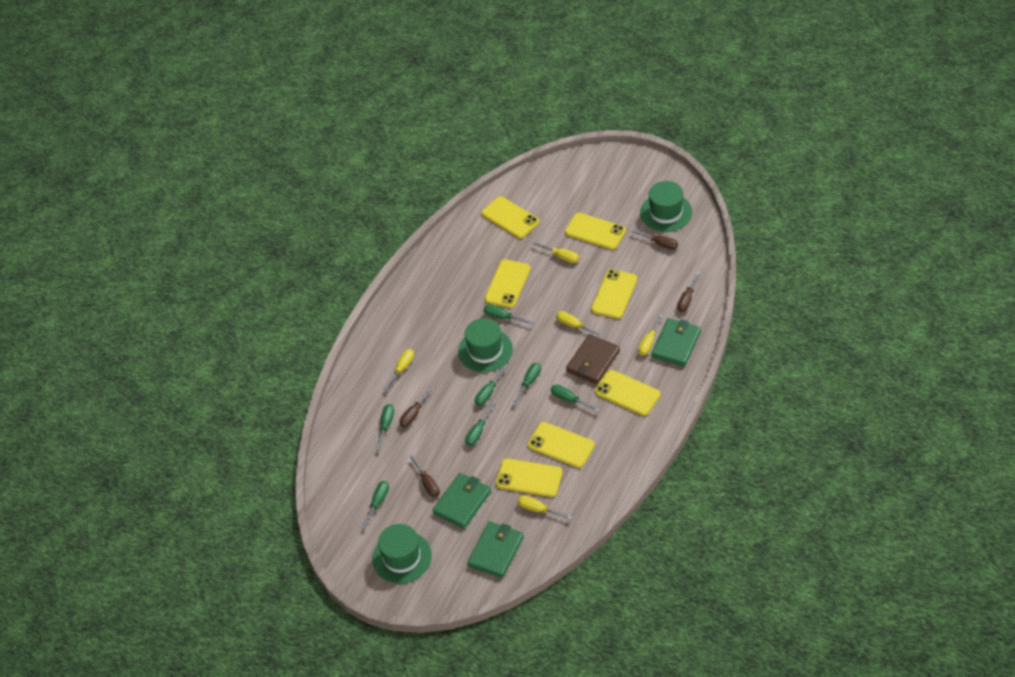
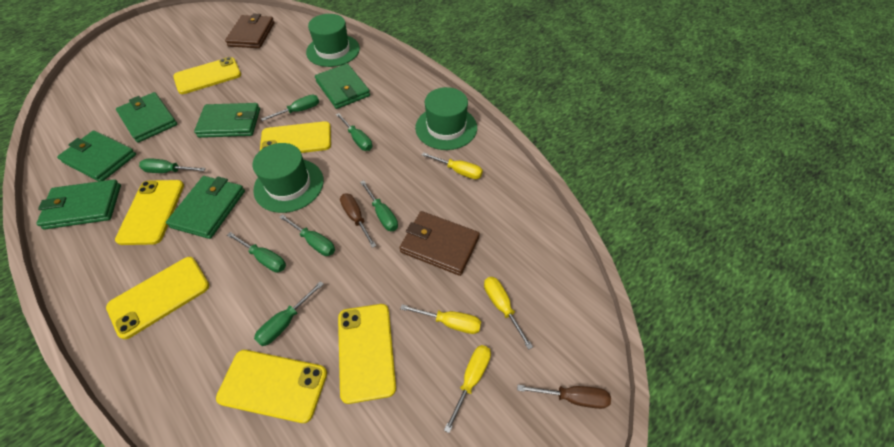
brown screwdriver: [400,386,434,427] [409,455,440,497] [630,229,678,250] [677,272,700,312] = 4 -> [340,193,376,248] [517,385,611,409] = 2
brown wallet: [566,334,620,384] = 1 -> [225,14,274,48] [400,211,480,276] = 2
green wallet: [433,473,491,529] [467,521,524,578] [651,318,701,367] = 3 -> [36,179,121,230] [57,131,136,181] [116,92,177,143] [166,176,245,239] [194,103,260,138] [315,64,370,109] = 6
yellow phone: [481,196,539,239] [484,259,531,308] [496,458,562,497] [528,422,595,468] [565,213,626,250] [591,269,637,319] [595,370,660,416] = 7 -> [106,257,209,339] [115,180,184,245] [173,57,241,94] [216,350,327,423] [260,121,331,153] [338,304,396,404] = 6
yellow screwdriver: [383,349,414,391] [518,495,572,520] [532,242,579,263] [556,311,603,337] [638,314,663,356] = 5 -> [400,304,481,334] [422,152,483,179] [444,345,491,433] [484,277,533,350] = 4

